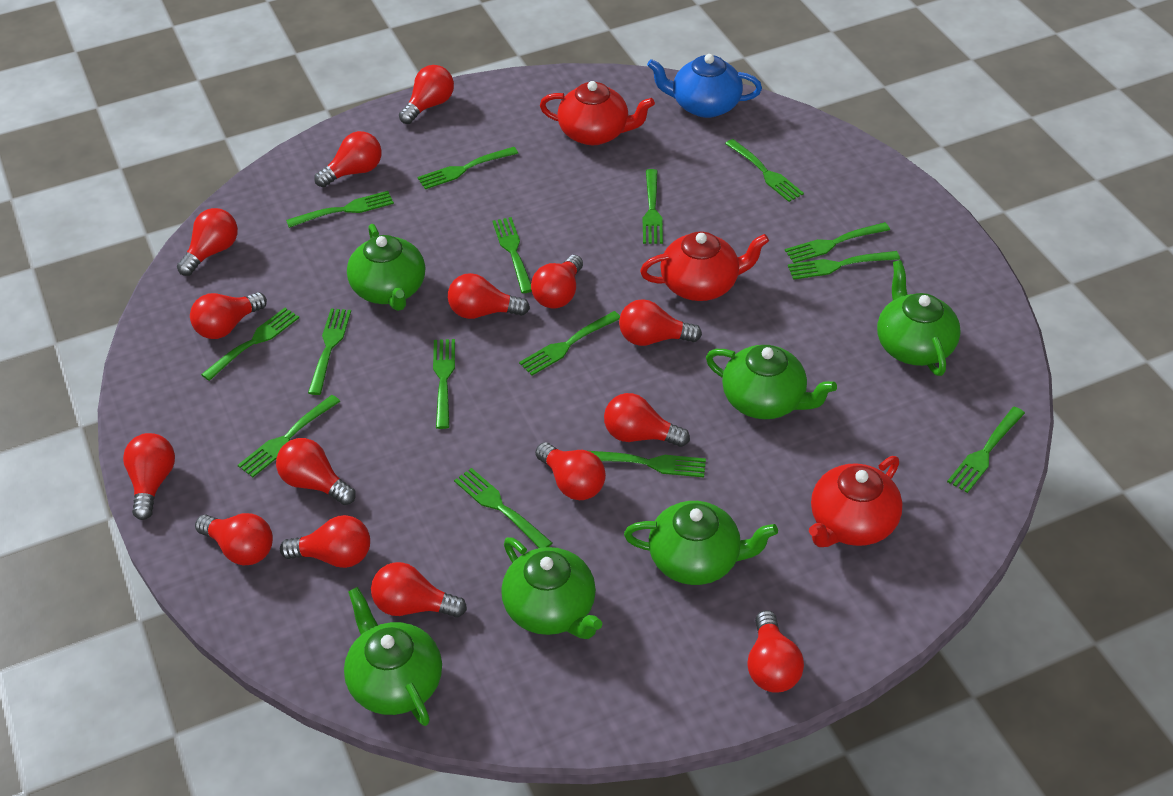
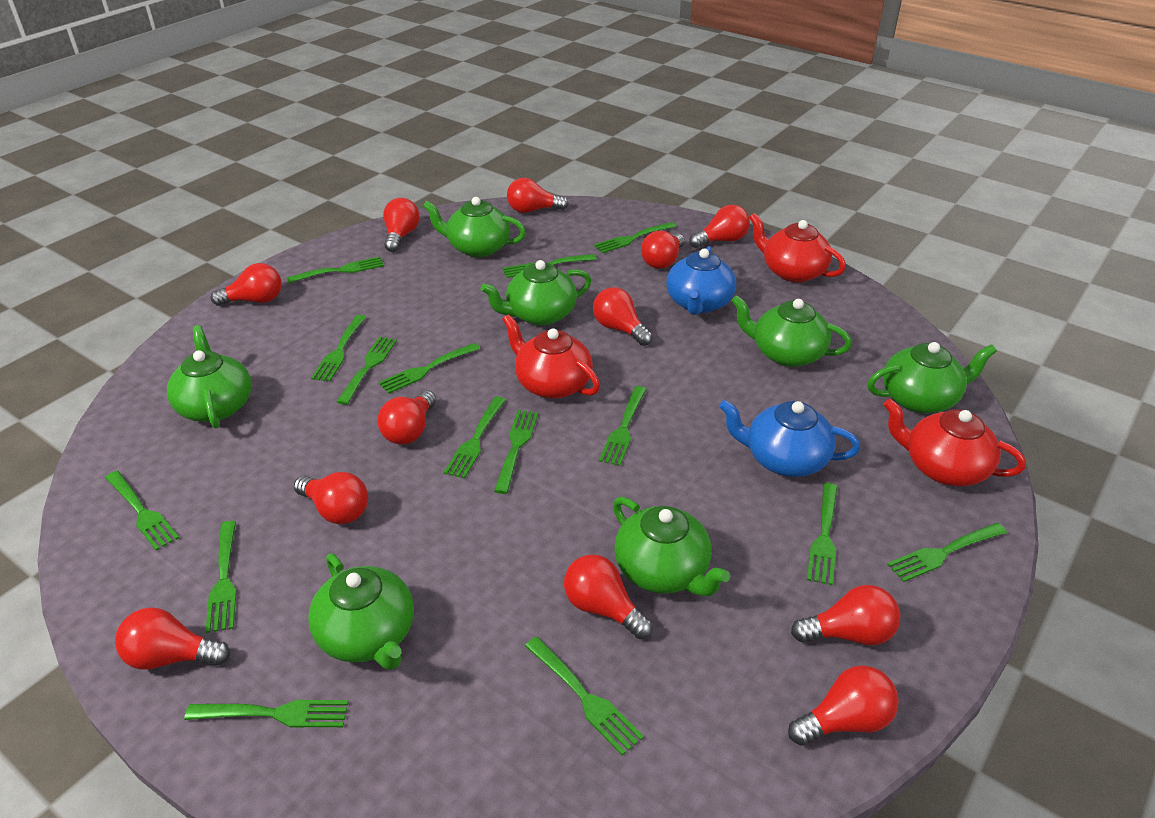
blue teapot: [647,54,762,118] = 1 -> [666,246,736,315] [719,400,860,477] = 2
green teapot: [344,587,442,726] [347,224,425,311] [501,537,602,639] [624,501,778,585] [706,345,837,419] [877,260,961,376] = 6 -> [167,325,252,428] [308,553,414,670] [423,197,526,257] [481,260,591,326] [613,497,730,596] [731,295,852,367] [867,342,997,413] = 7
red light bulb: [123,433,175,520] [177,208,238,276] [190,292,267,339] [195,513,273,565] [276,438,356,505] [280,515,370,568] [314,131,382,187] [371,562,467,618] [399,65,454,124] [448,273,530,319] [531,255,583,309] [535,442,606,500] [604,393,690,447] [619,299,702,346] [747,610,804,693] = 15 -> [115,607,230,670] [211,263,281,306] [294,472,368,524] [377,390,436,445] [383,198,420,252] [507,178,569,213] [564,554,653,639] [593,287,653,346] [641,231,685,269] [689,205,750,248] [788,665,899,746] [791,585,900,645] = 12

